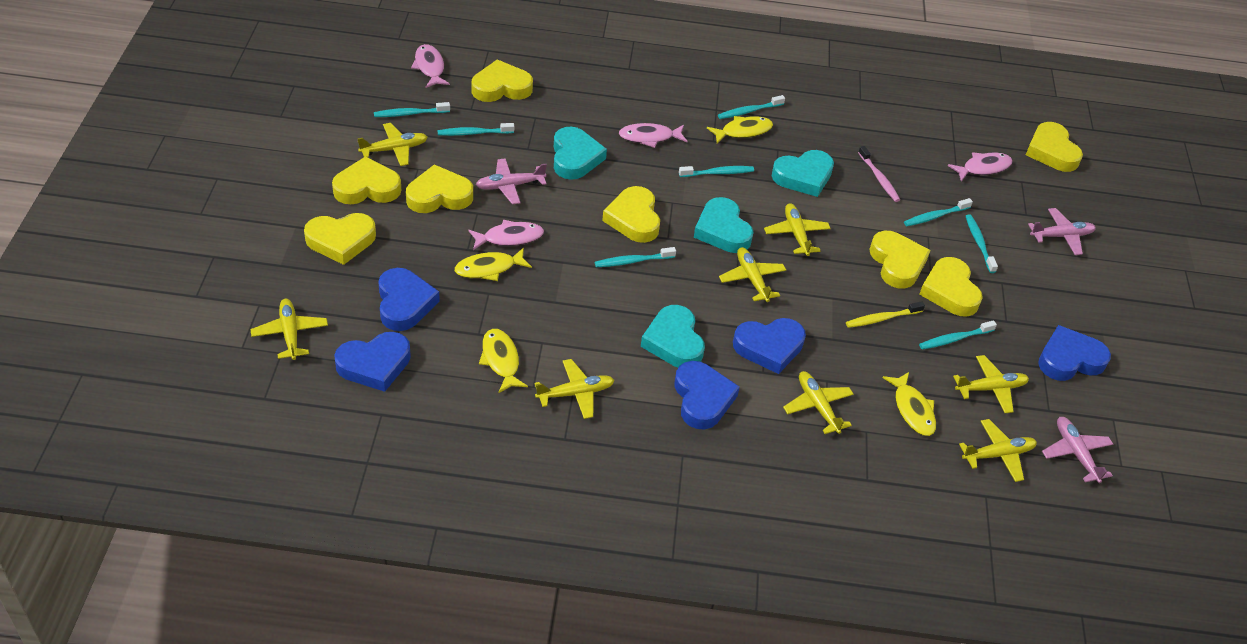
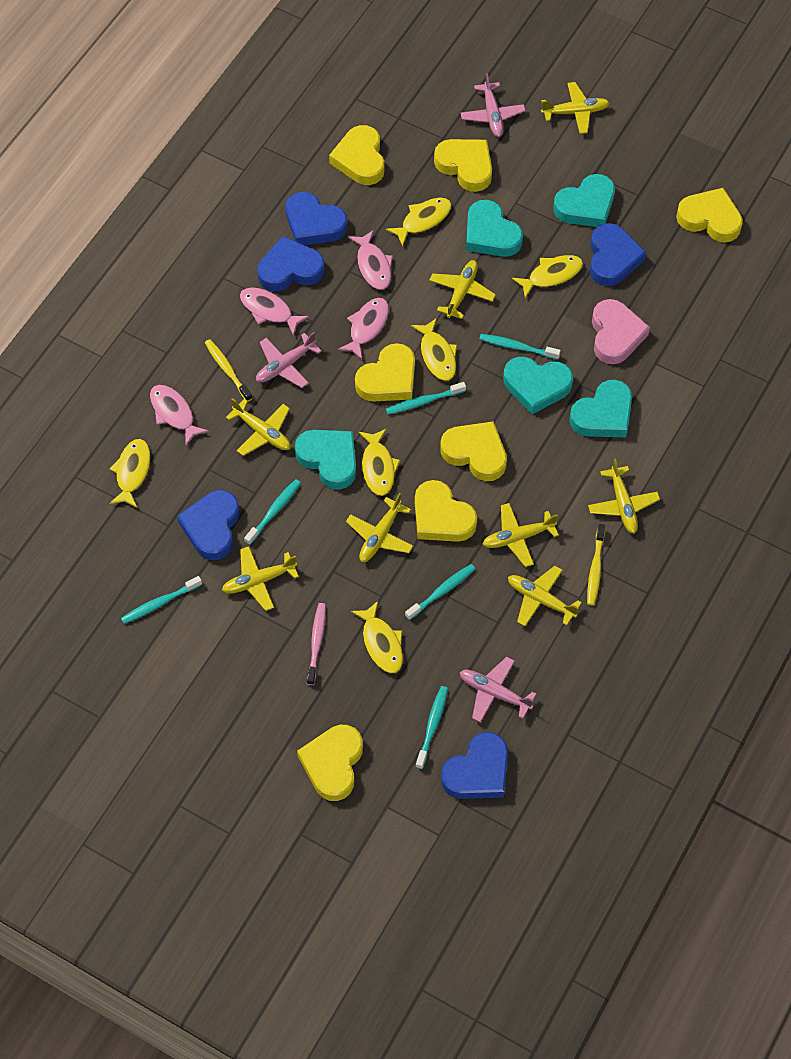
pink heart: none = 0 -> [592,299,650,364] = 1
turquoise heart: [554,127,607,180] [641,305,705,367] [694,197,754,253] [772,150,834,197] = 4 -> [295,430,356,490] [466,200,523,257] [503,357,573,414] [553,174,615,227] [569,380,632,437] = 5
turquoise toothbrush: [374,102,450,117] [437,123,514,136] [595,247,676,267] [679,166,754,177] [718,95,785,119] [904,198,973,226] [919,320,997,349] [966,214,998,273] = 8 -> [121,576,202,624] [244,479,301,545] [386,382,466,415] [405,564,475,620] [416,686,448,769] [479,334,561,359] = 6
yellow fish: [454,248,532,281] [479,329,528,393] [707,116,773,143] [882,372,936,436] = 4 -> [109,439,151,508] [351,601,403,673] [359,429,400,496] [386,198,452,247] [411,318,457,381] [512,255,583,298] = 6
yellow heart: [304,213,376,265] [332,156,401,204] [406,165,473,213] [472,60,533,102] [602,186,660,243] [869,231,931,289] [919,257,983,317] [1026,122,1083,172] = 8 -> [297,725,363,801] [329,125,385,185] [355,343,415,402] [415,480,477,542] [434,139,492,192] [440,421,507,481] [676,188,743,243] = 7
yellow toothbrush: [846,301,925,328] = 1 -> [205,339,253,402] [587,524,605,605] = 2

